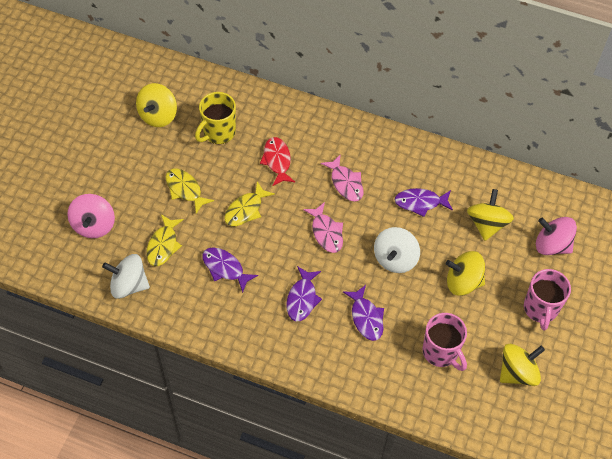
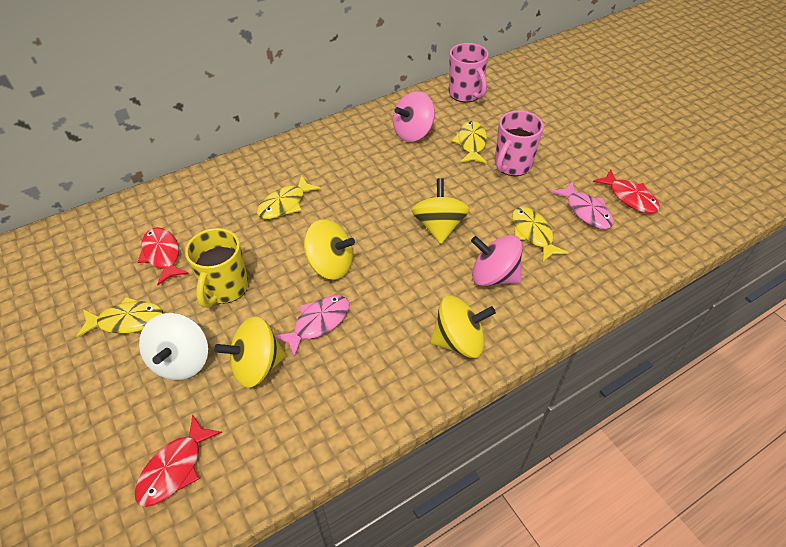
purple fish: [202,247,258,293] [286,266,322,321] [343,285,384,341] [395,188,453,217] = 4 -> none = 0
red fish: [260,137,295,186] = 1 -> [135,414,222,507] [138,227,189,285] [593,169,660,213] = 3
white spinning top: [102,254,150,299] [374,227,420,273] = 2 -> [139,313,208,380] = 1
yellow fish: [146,214,184,266] [165,169,214,214] [224,181,275,226] = 3 -> [76,297,163,338] [257,176,321,219] [452,121,487,164] [512,207,569,262] = 4

